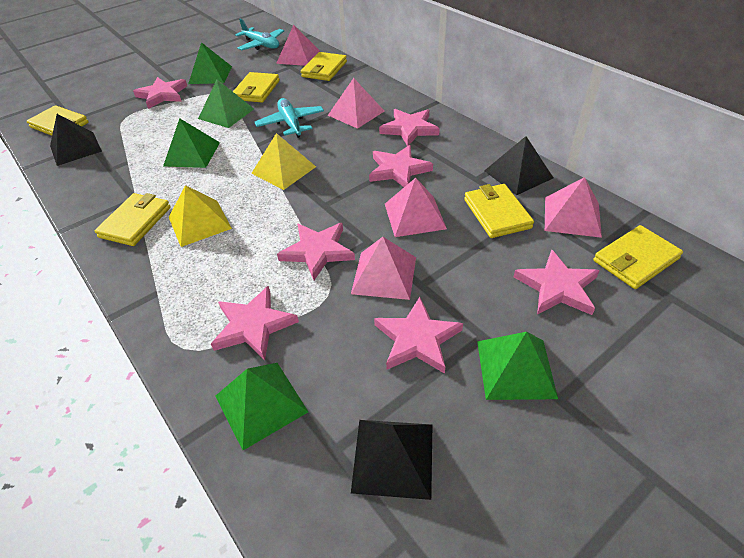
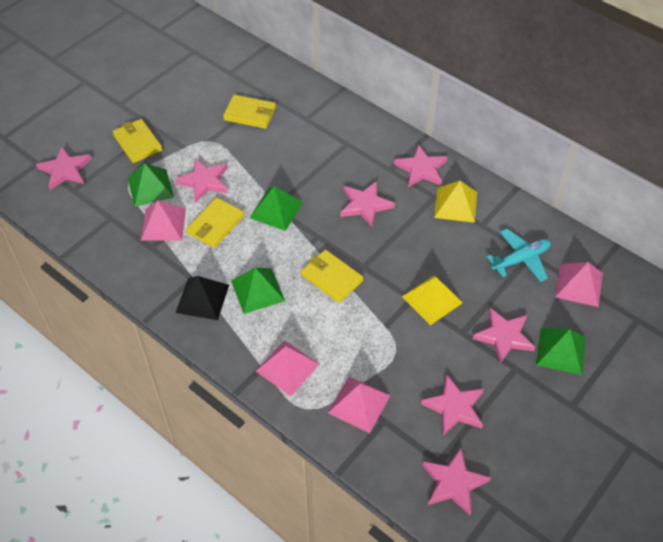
black pyramid: [50,114,102,166] [351,420,432,500] [484,136,553,195] = 3 -> [176,276,229,320] = 1
green pyramid: [163,118,220,168] [188,42,232,84] [198,80,254,128] [215,363,308,450] [477,332,558,400] = 5 -> [128,163,174,207] [231,268,285,314] [250,186,303,231] [536,328,586,375] = 4
pink pyramid: [276,25,320,66] [328,78,384,129] [351,237,416,300] [385,178,447,237] [545,177,602,238] = 5 -> [141,201,186,241] [256,340,320,396] [328,377,390,433] [555,262,603,307] = 4
turquoise plane: [235,19,284,50] [255,98,324,138] = 2 -> [487,229,551,282] = 1
yellow wallet: [27,105,89,136] [95,193,171,246] [233,72,280,102] [301,52,347,81] [464,184,534,238] [594,225,683,289] = 6 -> [112,119,163,163] [186,197,244,248] [223,95,276,129] [301,249,363,303] = 4

